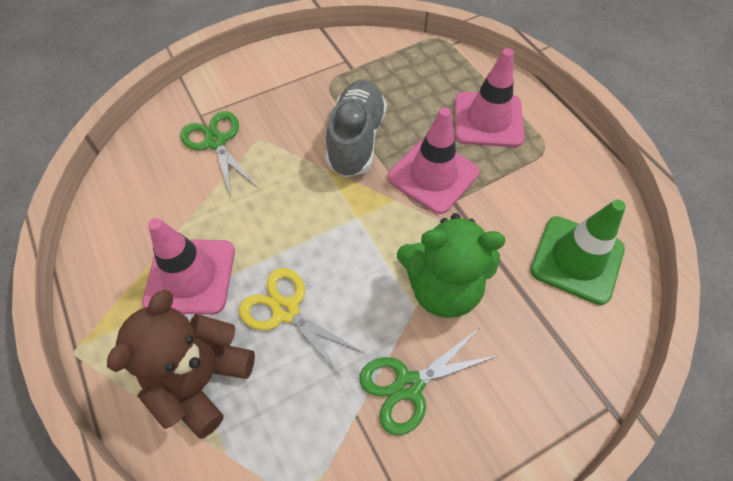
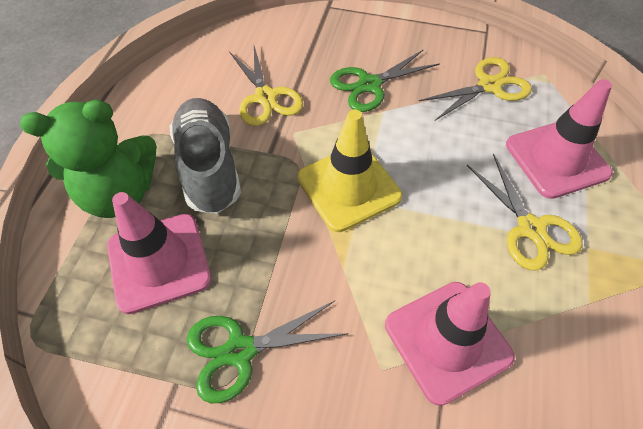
brown teddy bear: [107,289,255,439] = 1 -> none = 0
green traffic cone: [530,199,626,305] = 1 -> none = 0
yellow scissors: [239,268,365,379] = 1 -> [229,46,303,126] [419,57,532,121] [467,154,583,271] = 3
yellow traffic cone: none = 0 -> [297,109,402,232] = 1

